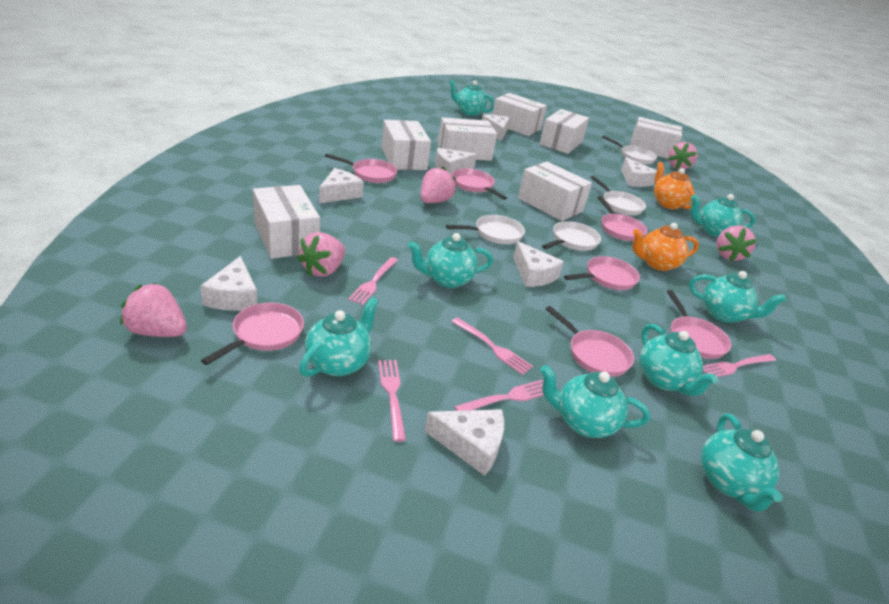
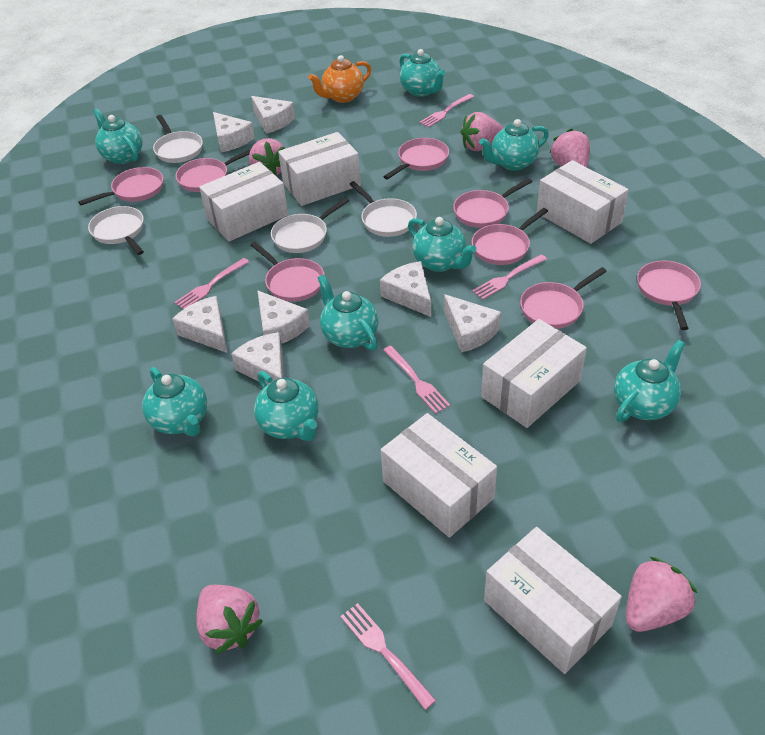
orange teapot: [632,223,699,271] [654,162,695,209] = 2 -> [308,55,371,103] = 1
pink pan: [201,303,304,365] [325,154,397,183] [452,168,507,200] [546,306,634,377] [564,256,640,290] [597,196,647,241] [667,290,731,359] = 7 -> [78,167,163,205] [176,149,251,192] [251,242,325,302] [383,138,449,179] [453,178,532,228] [472,208,548,265] [520,267,607,329] [637,260,701,330] = 8
white box: [253,185,320,259] [382,120,431,170] [438,117,497,161] [492,93,547,136] [518,162,592,221] [539,109,589,154] [630,117,682,159] = 7 -> [199,162,288,242] [278,132,361,206] [381,413,497,538] [481,319,587,428] [484,527,622,674] [537,160,629,244] = 6

